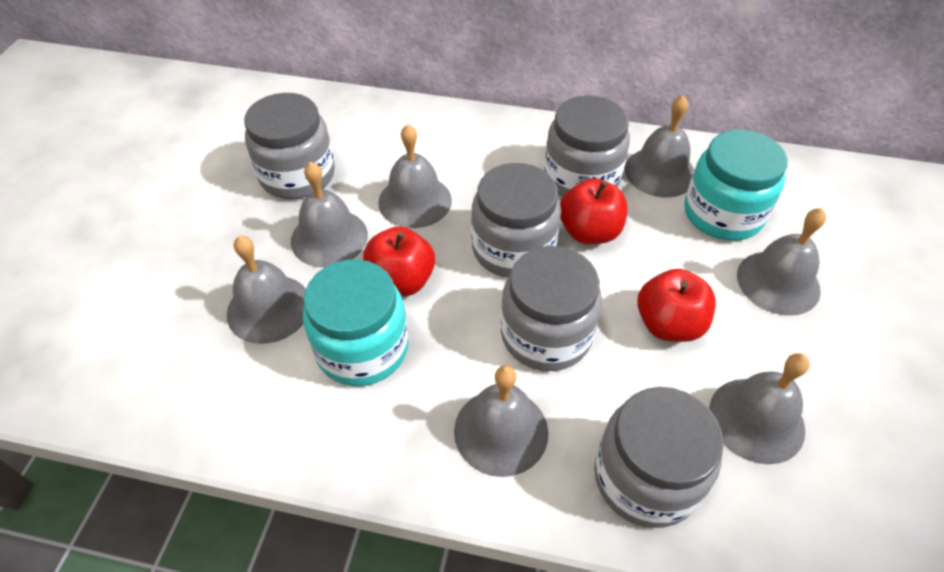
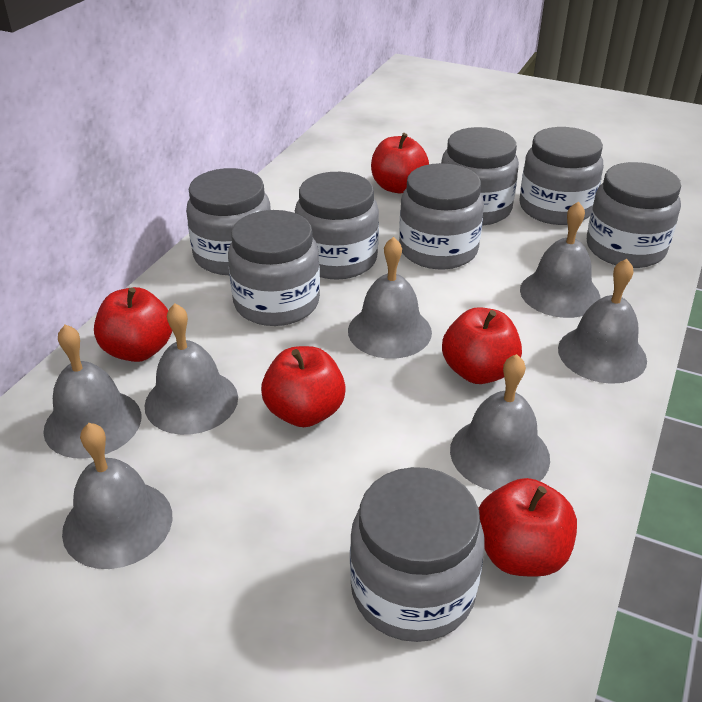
grey jar: [244,93,335,199] [471,163,561,277] [501,246,602,371] [544,95,630,197] [594,387,724,528] = 5 -> [186,168,271,275] [228,210,320,326] [295,172,379,280] [350,467,484,642] [399,163,484,269] [441,127,519,225] [520,127,603,225] [587,162,681,268] = 8
red apple: [363,226,435,296] [560,178,628,244] [637,269,716,342] = 3 -> [94,287,172,362] [261,346,346,427] [371,133,429,193] [442,307,522,384] [478,478,577,577] = 5
turquoise jar: [303,259,408,386] [684,130,788,241] = 2 -> none = 0

